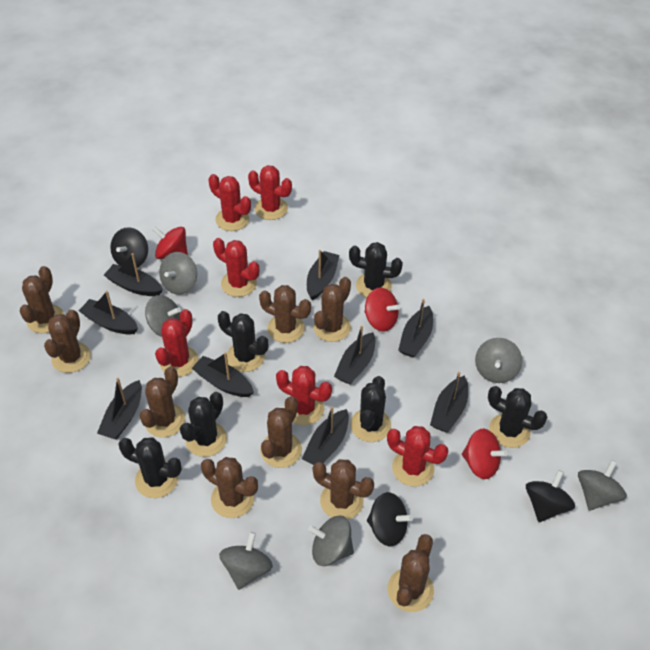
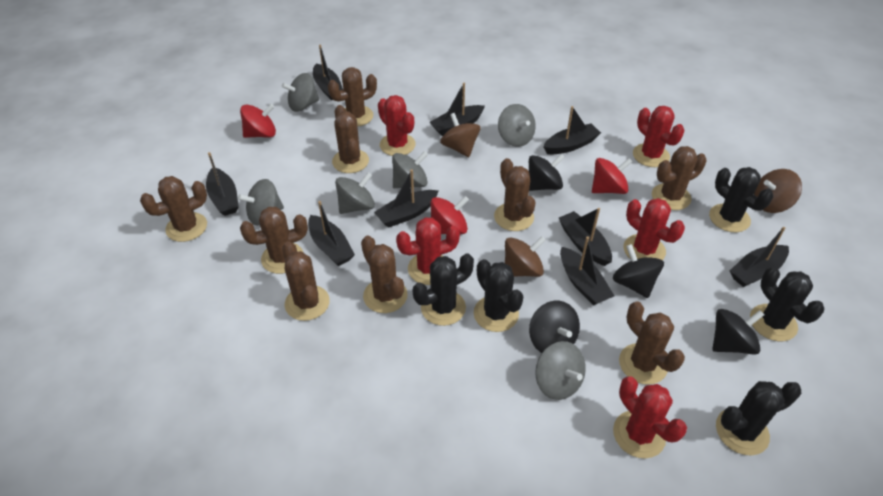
black cactus: [119,438,182,498] [180,392,227,457] [218,311,268,372] [349,242,403,298] [350,376,391,442] [488,386,547,448] = 6 -> [413,253,474,326] [474,259,523,332] [709,167,773,232] [716,381,801,455] [750,267,824,341] = 5
black spinning top: [110,227,148,268] [367,492,413,546] [526,470,575,522] = 3 -> [529,153,565,191] [529,301,580,353] [613,244,664,298] [712,309,764,355] = 4
brown spinning top: none = 0 -> [440,113,480,157] [505,236,546,277] [754,169,802,213] = 3
red cactus: [155,309,199,377] [209,174,251,231] [213,238,259,297] [248,165,292,220] [276,366,332,425] [387,426,448,487] = 6 -> [378,95,416,156] [396,217,460,285] [613,377,687,459] [623,198,685,260] [633,106,684,167] = 5

